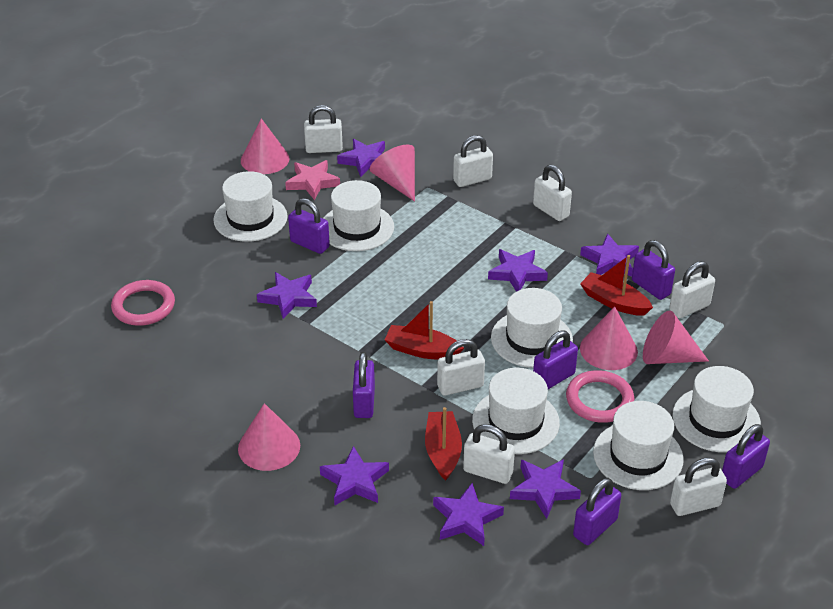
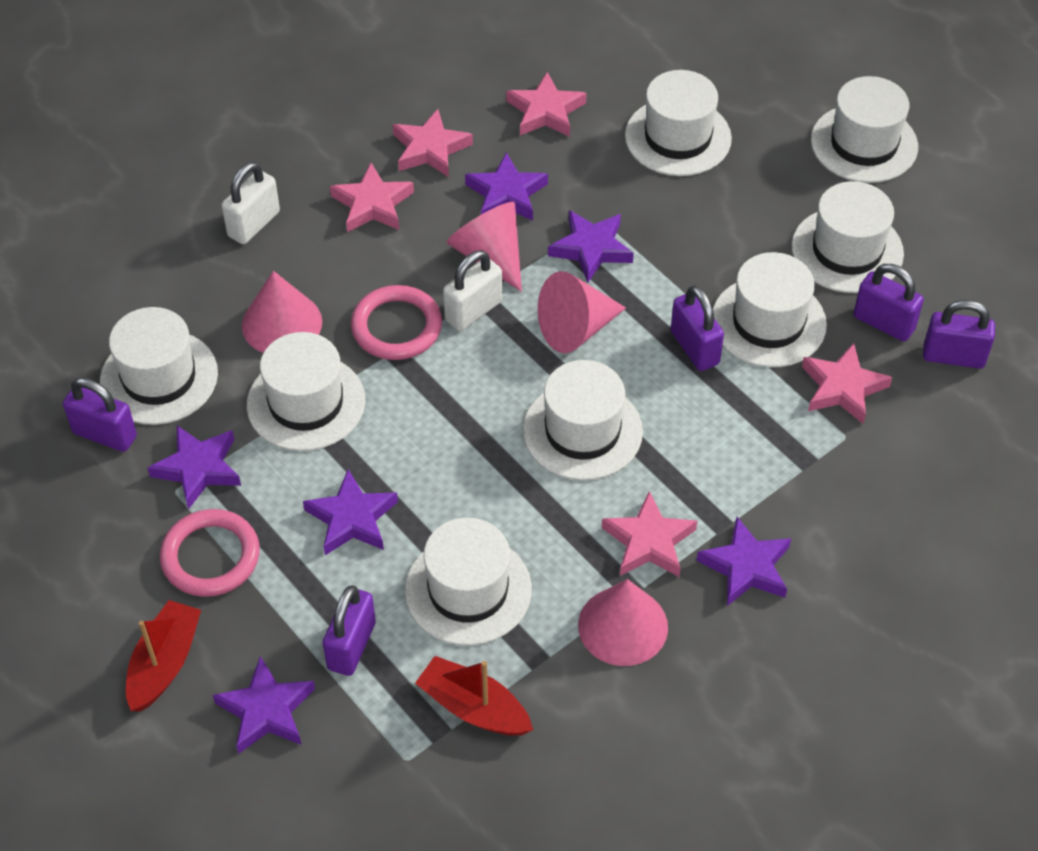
pink cone: [238,403,300,471] [241,118,290,174] [370,145,415,202] [580,307,638,370] [643,311,709,364] = 5 -> [242,271,322,353] [447,202,522,292] [538,271,626,353] [578,579,668,666] = 4
pink star: [285,160,340,200] = 1 -> [330,163,414,232] [393,109,473,177] [506,72,587,137] [602,491,697,577] [802,343,892,424] = 5
purple padlock: [288,198,330,254] [353,352,375,418] [533,330,578,389] [573,478,621,545] [632,240,675,300] [722,424,770,489] = 6 -> [63,378,137,452] [323,585,376,676] [671,285,724,371] [854,264,924,342] [923,300,995,369] = 5
purple star: [257,272,317,319] [320,446,389,506] [337,139,385,177] [433,483,504,546] [488,249,548,292] [510,459,581,519] [580,233,639,277] = 7 -> [147,426,241,510] [213,656,315,754] [303,469,398,555] [465,152,548,221] [548,210,634,283] [696,517,791,606] = 6
red boat: [385,301,464,359] [425,407,462,481] [580,255,653,316] = 3 -> [126,600,201,712] [415,656,533,736] = 2
white hat: [213,171,288,242] [323,180,394,251] [472,368,560,454] [491,288,573,368] [593,401,684,490] [672,366,761,452] = 6 -> [100,307,218,425] [247,332,365,451] [405,518,532,646] [523,360,643,480] [625,70,732,176] [713,252,827,367] [792,181,904,293] [811,76,918,183] = 8
white padlock: [304,105,343,153] [437,339,485,396] [453,135,493,187] [463,424,515,484] [533,165,572,221] [669,261,715,318] [670,457,727,516] = 7 -> [222,162,280,244] [443,250,502,331] = 2

